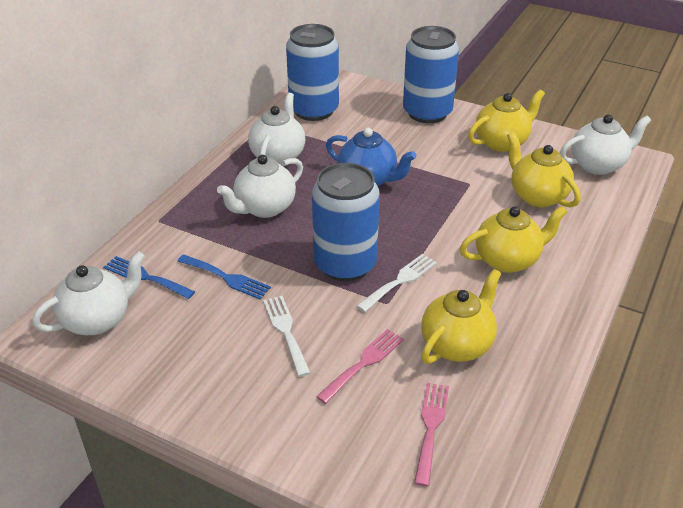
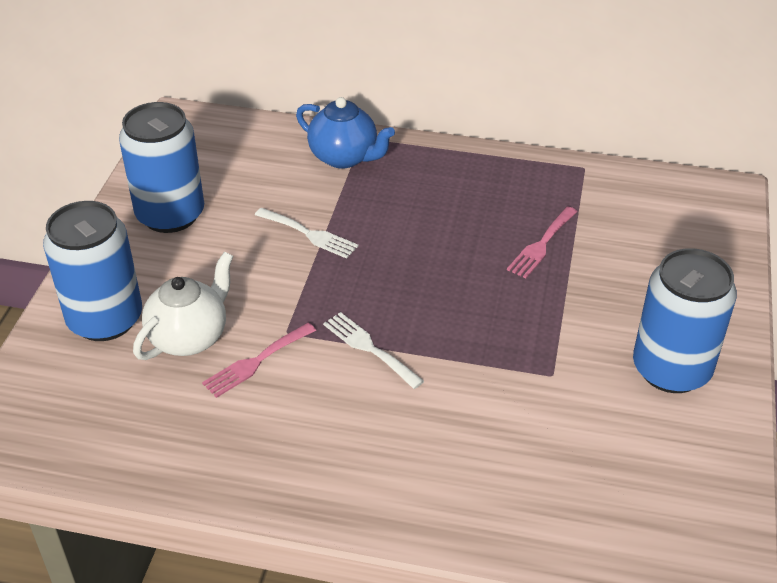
blue fork: [103,256,195,299] [177,254,271,299] = 2 -> none = 0
white teapot: [32,251,145,335] [217,155,303,218] [248,93,305,165] [560,114,651,175] = 4 -> [133,251,233,360] = 1
yellow teapot: [421,269,501,364] [460,206,567,273] [468,90,545,152] [507,132,581,208] = 4 -> none = 0

